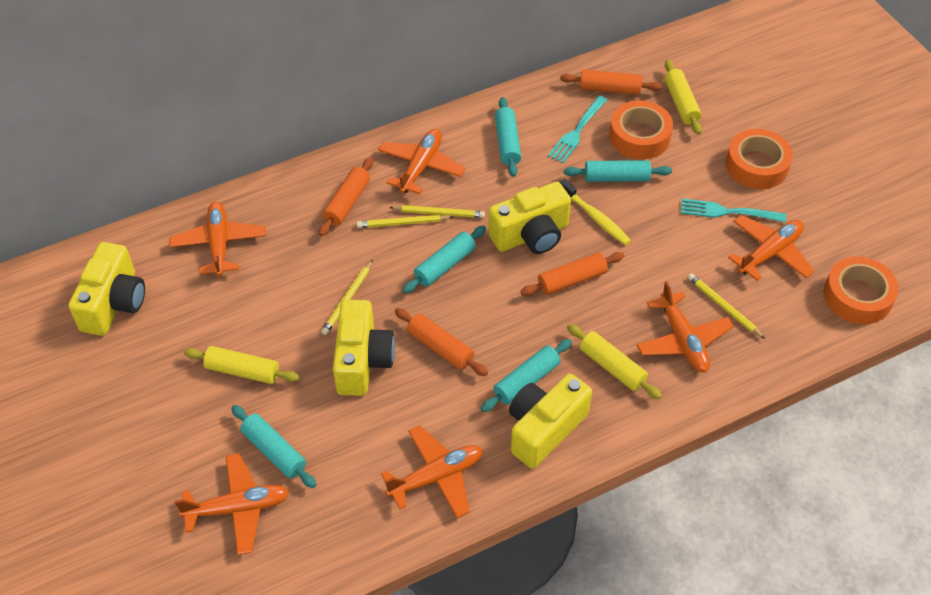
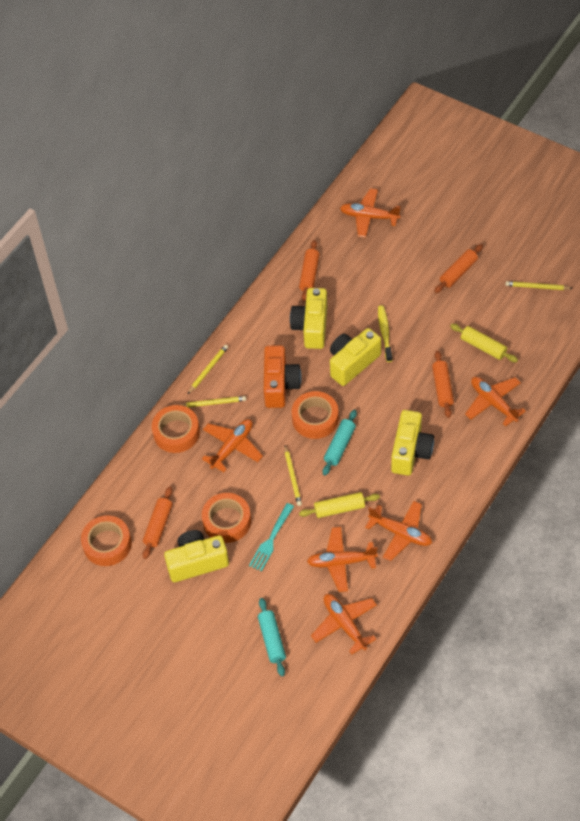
orange camera: none = 0 -> [264,345,302,408] = 1
orange tape: [609,100,673,159] [726,129,793,189] [824,256,899,324] = 3 -> [81,515,132,566] [152,405,200,453] [202,493,251,543] [292,391,339,439] = 4
turquoise fork: [548,96,607,163] [681,198,786,222] = 2 -> [249,503,294,571] = 1
turquoise rolling pin: [231,405,316,488] [402,226,486,293] [481,339,572,412] [495,97,521,177] [564,160,672,182] = 5 -> [258,598,286,677] [323,410,357,476] = 2
yellow rolling pin: [184,346,299,384] [567,324,662,399] [664,60,702,135] = 3 -> [299,492,380,518] [450,324,518,362] = 2

